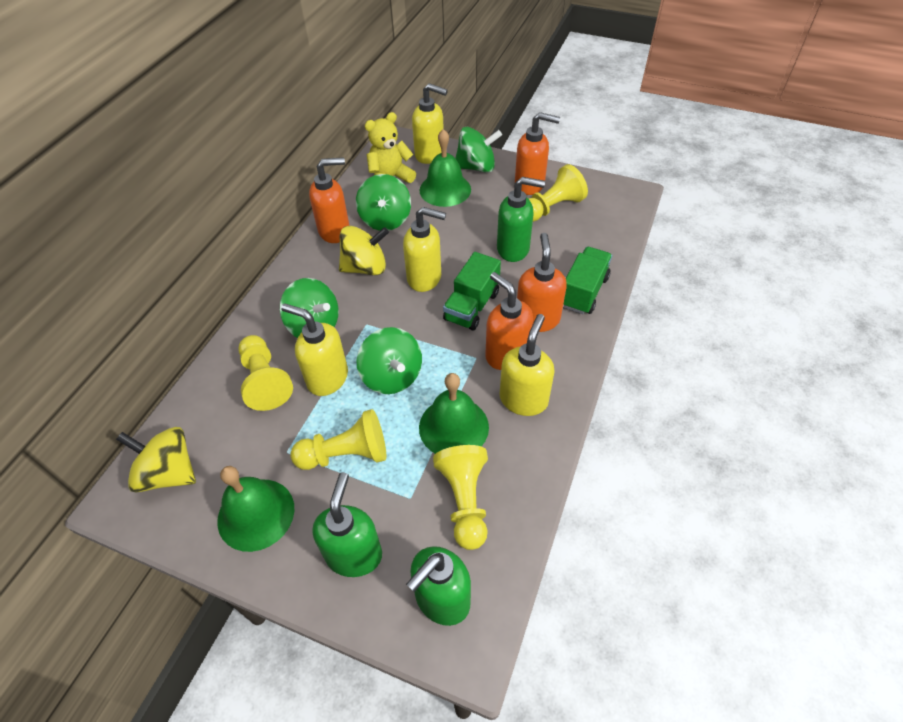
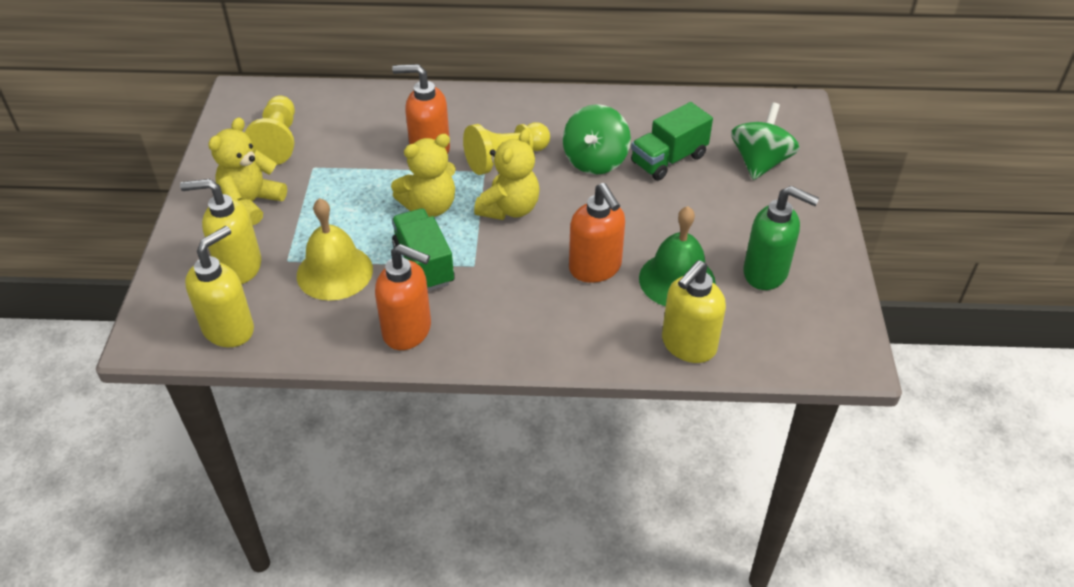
green bell: [217,466,294,552] [419,373,489,454] [420,129,471,207] = 3 -> [639,206,716,306] = 1
green soap dispenser: [312,472,382,577] [406,546,471,626] [497,177,545,262] = 3 -> [743,186,819,290] = 1
green spinning top: [280,278,339,338] [356,174,411,231] [357,327,422,394] [455,127,502,173] = 4 -> [563,104,631,175] [731,103,800,180] = 2
orange soap dispenser: [309,157,350,243] [485,272,533,370] [515,112,560,195] [517,233,567,332] = 4 -> [375,244,431,350] [392,64,450,154] [569,183,625,283] = 3
yellow bell: none = 0 -> [297,198,373,301] = 1
yellow pawn: [238,335,293,411] [290,409,386,470] [433,445,488,550] [529,164,588,222] = 4 -> [244,96,295,165] [463,122,550,175] = 2
yellow soap dispenser: [281,303,348,396] [403,207,446,292] [412,83,448,164] [500,314,555,416] = 4 -> [180,179,261,284] [185,226,254,347] [662,260,726,363] = 3
yellow spinning top: [116,427,196,493] [339,226,389,275] = 2 -> none = 0
yellow teddy bear: [365,112,416,183] = 1 -> [208,118,287,225] [391,134,456,217] [474,129,540,220] = 3

